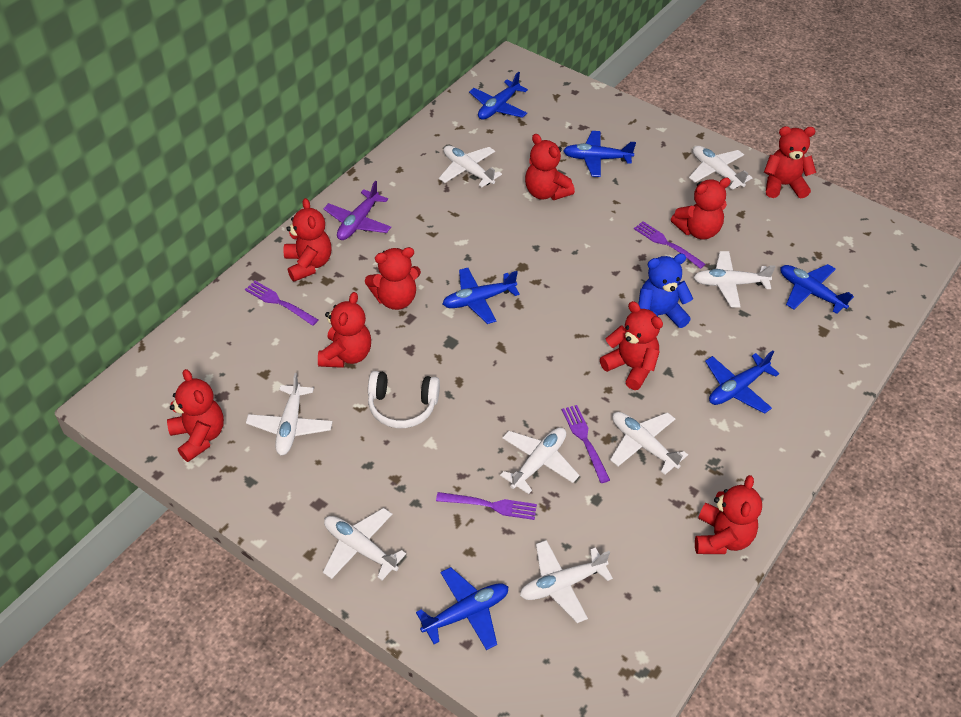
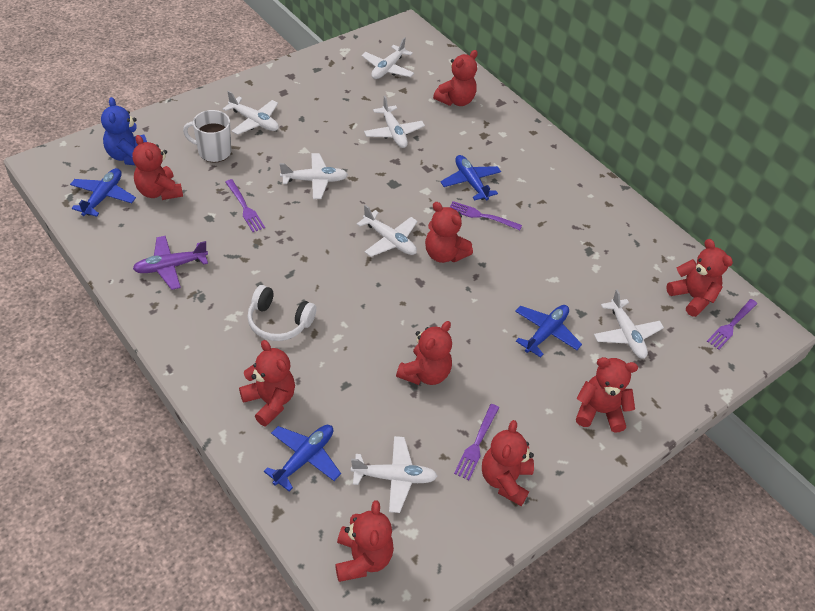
blue plane: [416,567,508,650] [443,268,520,324] [469,72,528,120] [563,131,636,177] [705,350,780,414] [780,264,854,314] = 6 -> [70,168,136,217] [264,425,341,491] [440,155,501,200] [515,305,582,358] = 4
white mug: none = 0 -> [183,110,231,163] = 1
white plane: [246,373,333,455] [323,508,406,580] [439,146,502,187] [500,427,579,494] [520,540,613,623] [610,412,688,475] [689,146,752,190] [693,251,775,307] = 8 -> [223,91,279,135] [280,153,348,199] [351,436,438,513] [357,205,417,257] [362,37,414,79] [364,96,425,148] [594,290,664,359] = 7

